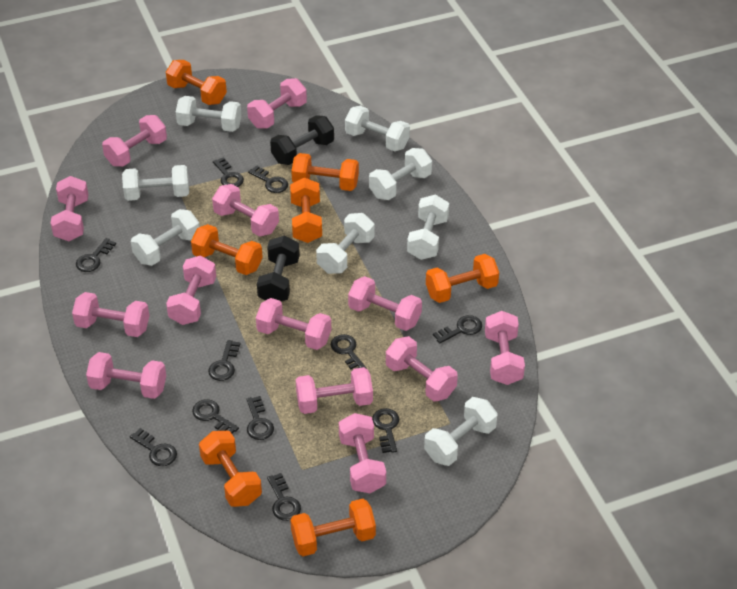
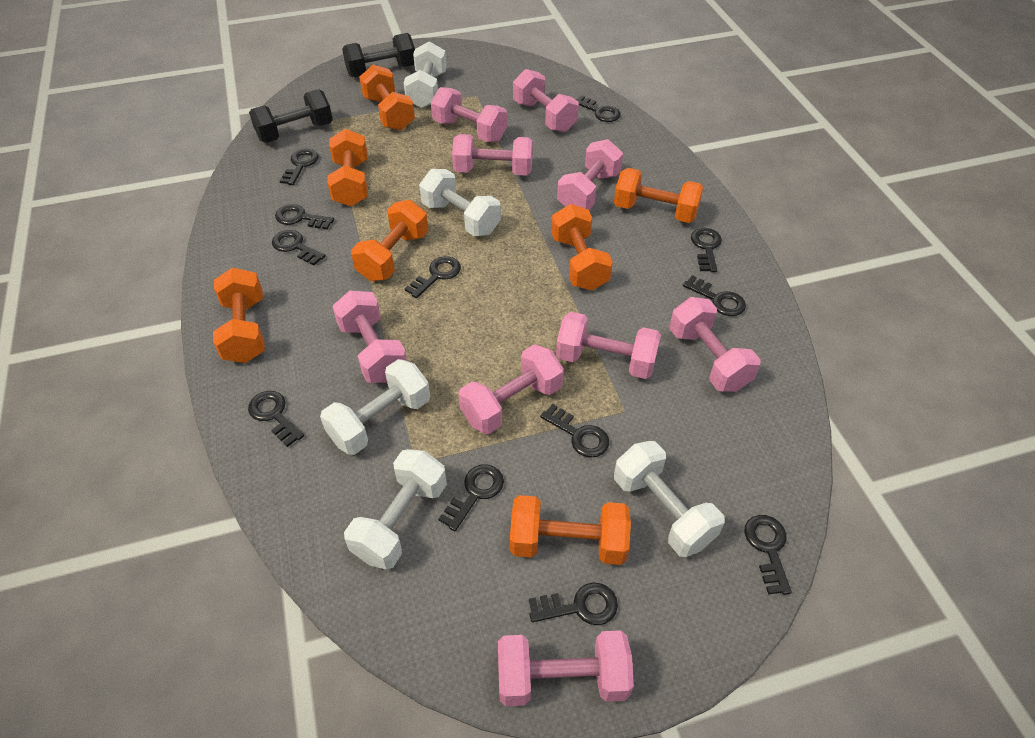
black key: [76,238,116,272] [130,428,177,466] [192,399,239,433] [208,340,240,381] [213,157,244,187] [247,396,274,440] [248,165,288,193] [267,473,301,521] [331,334,367,369] [372,408,399,453] [433,315,482,344] = 11 -> [248,391,304,447] [272,230,326,265] [275,204,334,230] [280,149,319,185] [405,256,461,298] [438,464,504,531] [529,582,618,625] [540,404,609,458] [575,95,621,122] [683,275,746,316] [691,228,722,272] [744,515,792,595] = 12
pink dumbbell: [51,176,88,241] [72,292,149,337] [86,352,166,399] [102,115,167,167] [166,256,216,325] [212,184,279,236] [247,78,307,129] [256,298,331,350] [296,367,373,414] [339,413,386,493] [348,276,422,331] [386,336,458,402] [485,311,525,385] = 13 -> [332,291,407,383] [431,87,507,142] [452,134,533,176] [458,345,564,434] [498,630,634,706] [513,69,579,132] [556,312,661,379] [557,139,623,210] [669,297,761,392] = 9
white dumbbell: [122,165,189,201] [131,209,200,266] [176,96,242,132] [316,213,375,274] [345,106,410,151] [369,148,432,200] [407,195,449,260] [424,397,498,466] = 8 -> [320,359,430,455] [344,449,447,570] [404,41,447,108] [419,169,501,236] [614,441,725,557] = 5

